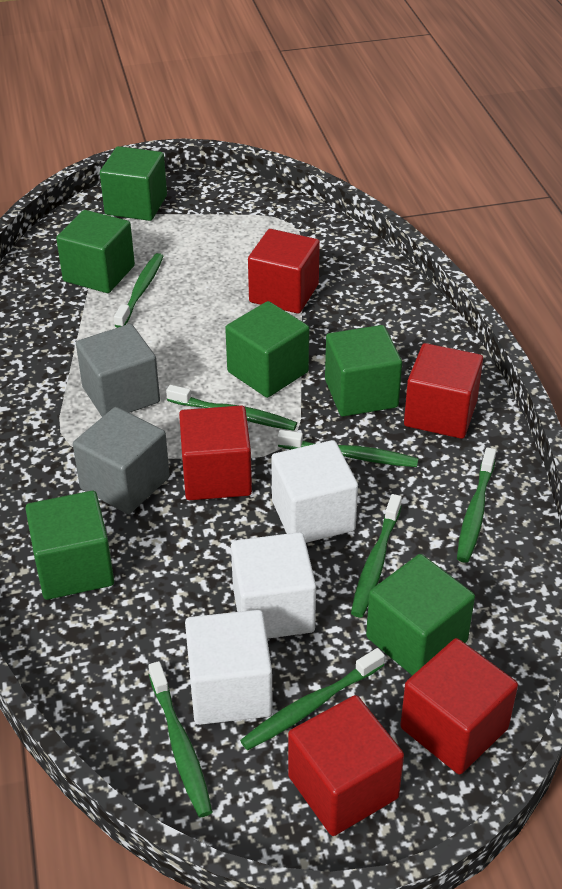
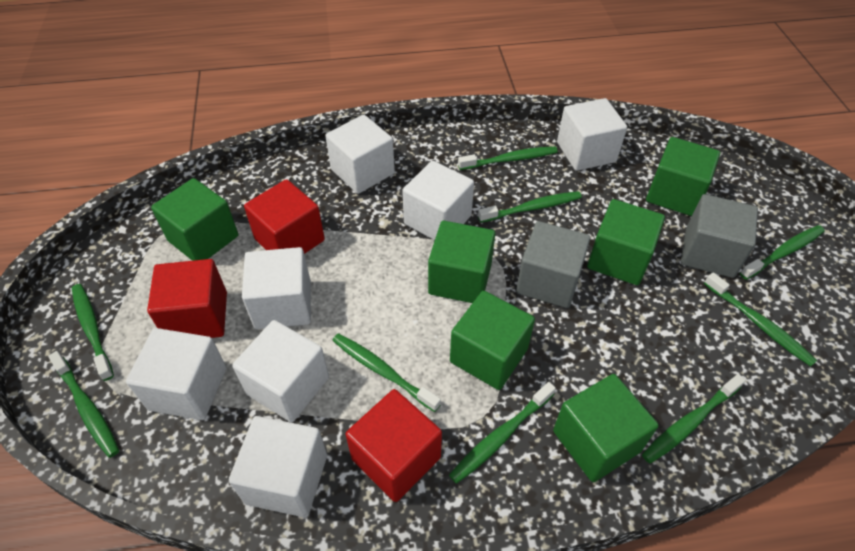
green toothbrush: [114,253,164,328] [148,661,213,817] [166,385,297,431] [240,648,385,751] [278,430,419,467] [351,494,402,617] [457,447,496,563] = 7 -> [48,351,119,458] [72,284,114,381] [332,333,441,412] [449,382,556,484] [458,146,558,170] [478,191,582,223] [642,374,746,464] [704,272,817,367] [740,225,825,280] = 9
red cube: [179,405,252,500] [248,229,320,314] [288,695,404,836] [400,638,518,774] [404,343,483,439] = 5 -> [147,259,227,338] [244,179,325,254] [346,389,442,502] = 3
white cube: [185,610,273,725] [231,532,316,639] [271,440,358,543] = 3 -> [126,328,226,420] [229,416,327,517] [232,320,329,423] [242,247,311,329] [326,115,395,194] [403,161,474,240] [557,98,627,171] = 7

